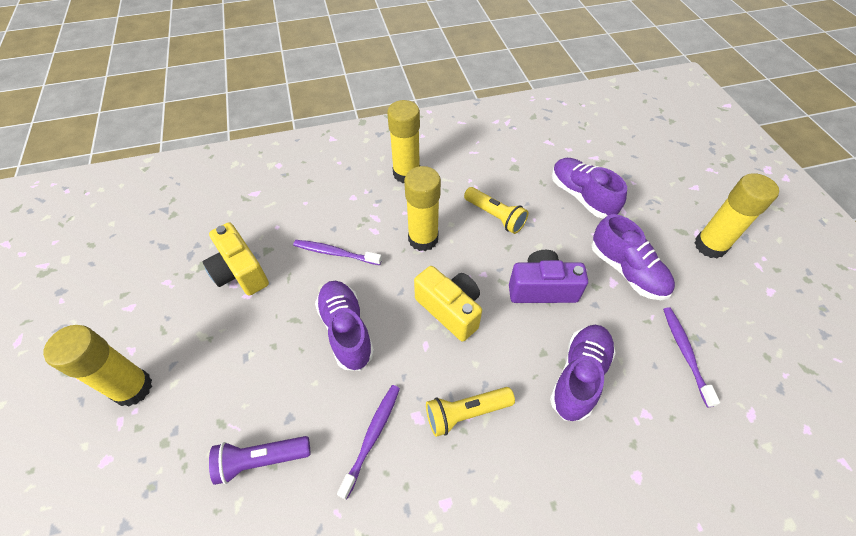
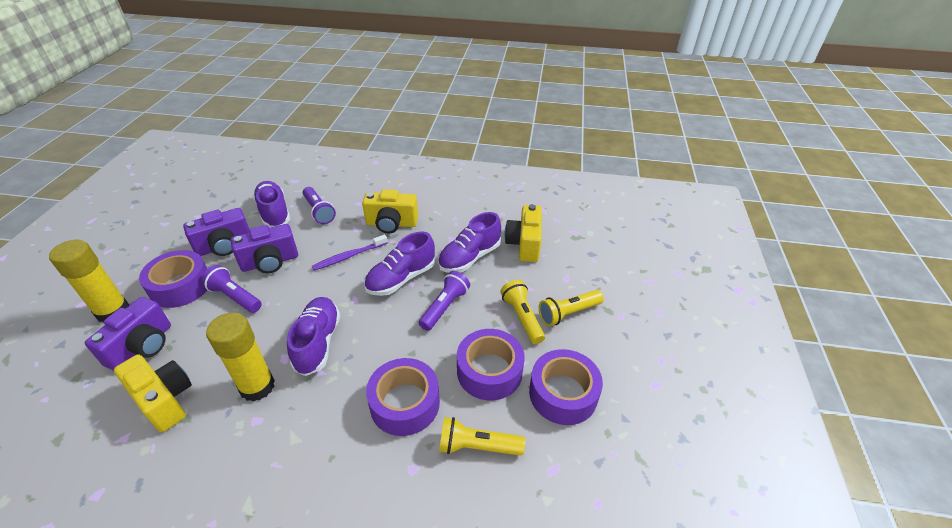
purple camera: [509,250,588,303] = 1 -> [85,297,171,371] [183,208,249,256] [231,224,298,273] = 3
purple flashlight: [209,436,310,485] = 1 -> [201,265,262,313] [303,187,336,224] [419,271,470,331] = 3
purple tape: none = 0 -> [139,250,207,308] [366,358,440,436] [457,329,525,400] [529,349,603,425] = 4
purple toothbrush: [293,240,382,265] [337,385,400,500] [663,307,720,407] = 3 -> [312,234,388,271] = 1
yellow camera: [203,222,269,296] [414,266,482,342] = 2 -> [114,355,192,432] [362,189,418,233] [504,204,542,262] = 3
yellow flashlight: [426,387,515,437] [464,187,529,234] = 2 -> [439,417,525,456] [500,280,545,344] [539,290,604,326] = 3
yellow glue stick: [43,325,152,407] [387,100,420,183] [404,166,441,251] [694,173,779,258] = 4 -> [49,240,129,323] [206,312,275,401] = 2

